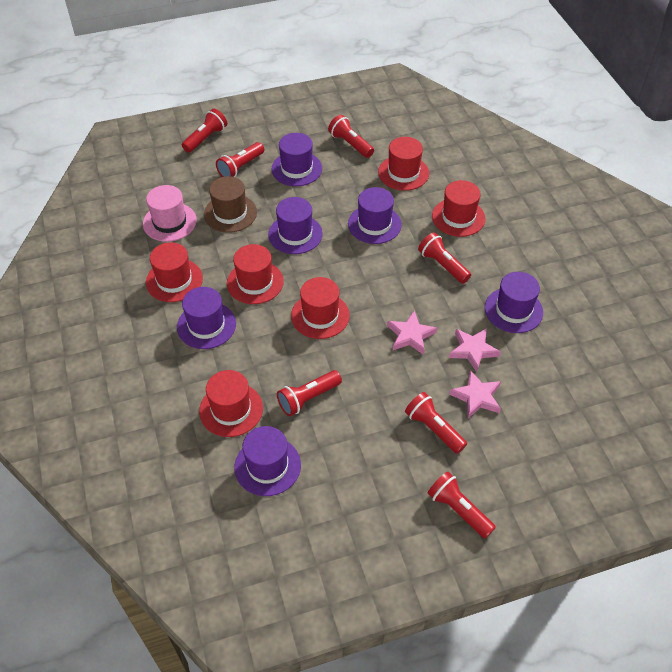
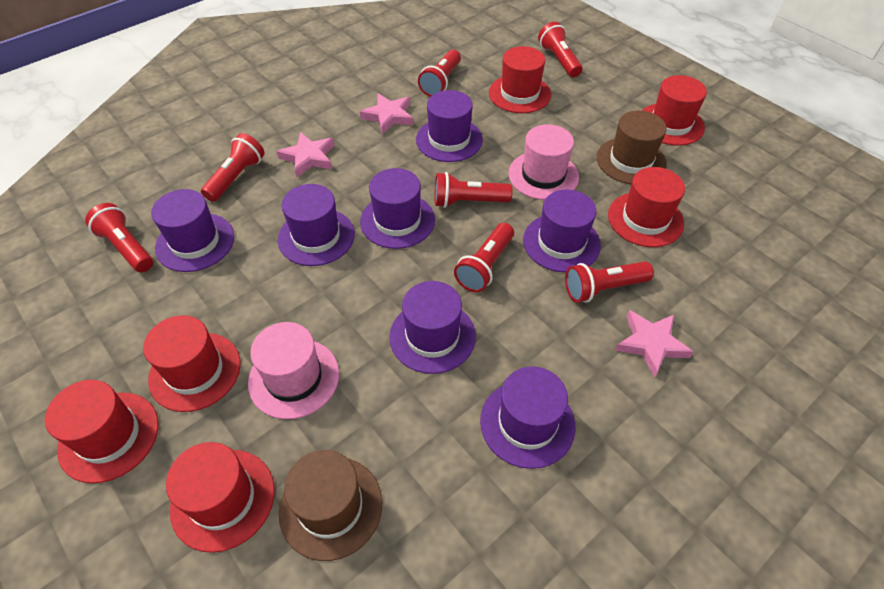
brown hat: [204,176,257,233] = 1 -> [279,450,382,561] [597,111,667,184] = 2
pink hat: [143,185,197,242] = 1 -> [248,322,339,419] [508,124,579,200] = 2
purple hat: [177,287,236,349] [234,426,301,496] [268,197,323,254] [271,133,322,186] [348,187,402,244] [485,272,543,333] = 6 -> [151,189,234,272] [278,184,355,266] [360,168,435,249] [389,281,476,374] [416,90,483,162] [480,366,575,469] [523,189,601,272] = 7

